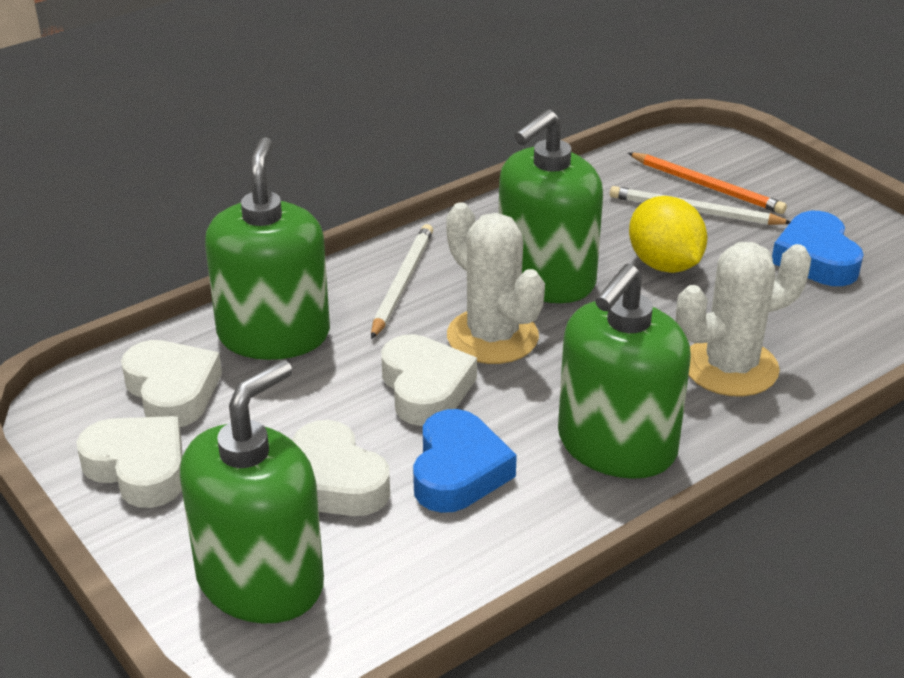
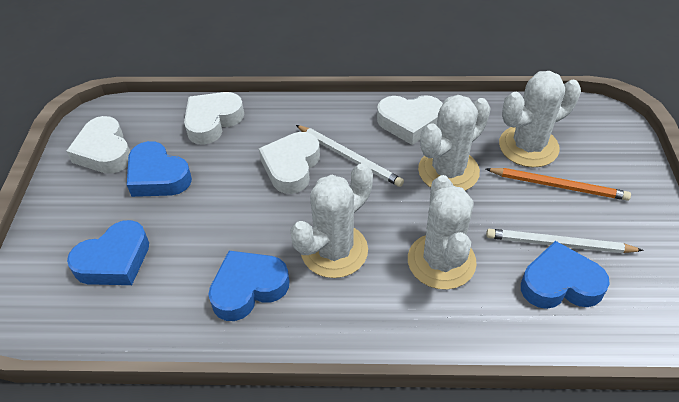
blue heart: [413,409,517,513] [772,211,864,286] = 2 -> [67,220,149,285] [127,141,192,197] [208,251,289,321] [521,241,610,309] = 4
green soap dispenser: [180,360,324,624] [205,137,330,360] [498,109,603,303] [558,264,691,479] = 4 -> none = 0
white cactus: [446,203,545,364] [676,242,811,397] = 2 -> [290,163,373,278] [408,175,477,290] [418,95,491,191] [499,71,581,167] = 4
yellow lemon: [629,196,708,273] = 1 -> none = 0

